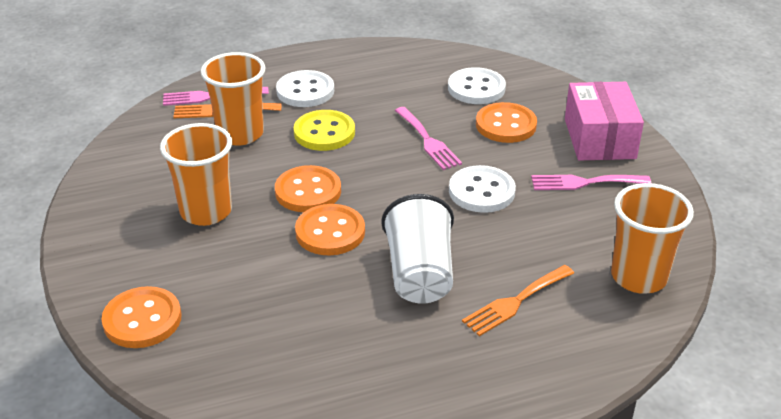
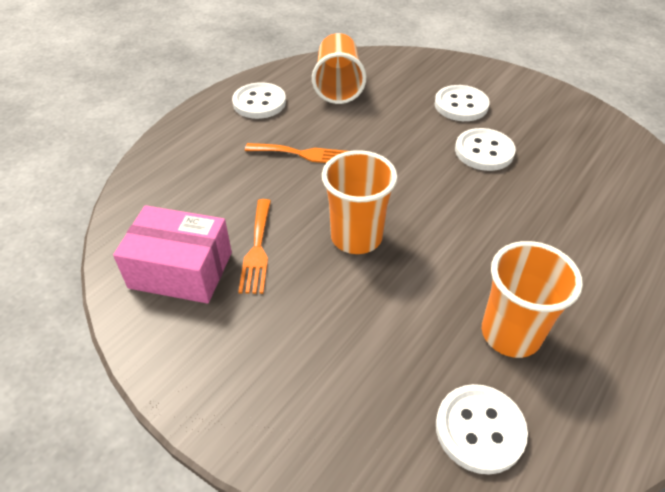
orange button: [101,286,181,348] [275,165,341,212] [295,204,365,256] [476,102,537,143] = 4 -> none = 0
pink fork: [163,87,269,106] [395,107,462,170] [531,175,651,190] = 3 -> none = 0
white button: [276,70,334,107] [448,67,506,104] [449,165,516,213] = 3 -> [232,82,286,119] [435,85,489,121] [436,384,528,475] [455,128,516,171] = 4
white cup: [382,194,454,304] = 1 -> none = 0
yellow button: [294,110,355,151] = 1 -> none = 0

